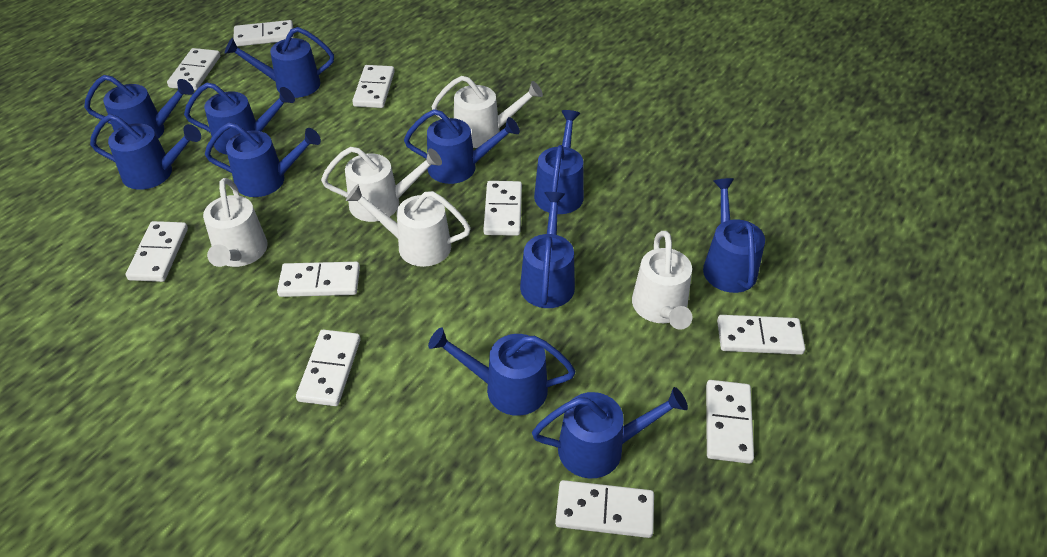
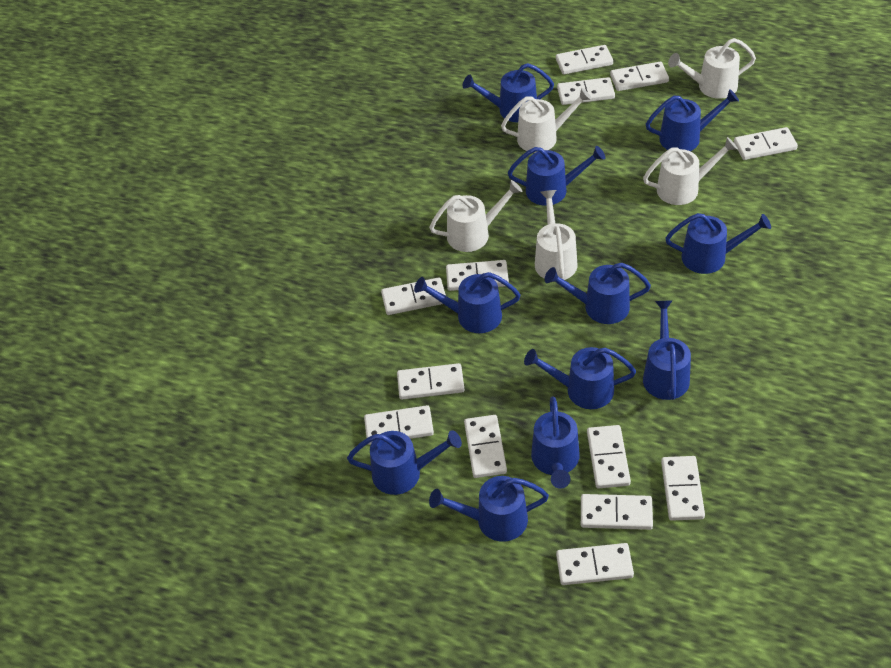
white domino: [125,221,188,282] [167,48,220,91] [233,20,294,47] [277,262,360,297] [296,330,361,406] [352,65,395,108] [483,181,522,236] [555,480,654,538] [706,380,754,464] [717,315,805,355] = 10 -> [364,405,434,445] [381,277,446,315] [397,363,464,400] [446,260,509,291] [464,415,507,478] [556,45,613,75] [556,543,634,585] [557,77,615,105] [581,494,653,530] [587,425,631,489] [610,62,669,91] [661,456,705,521] [734,127,798,160] = 13

